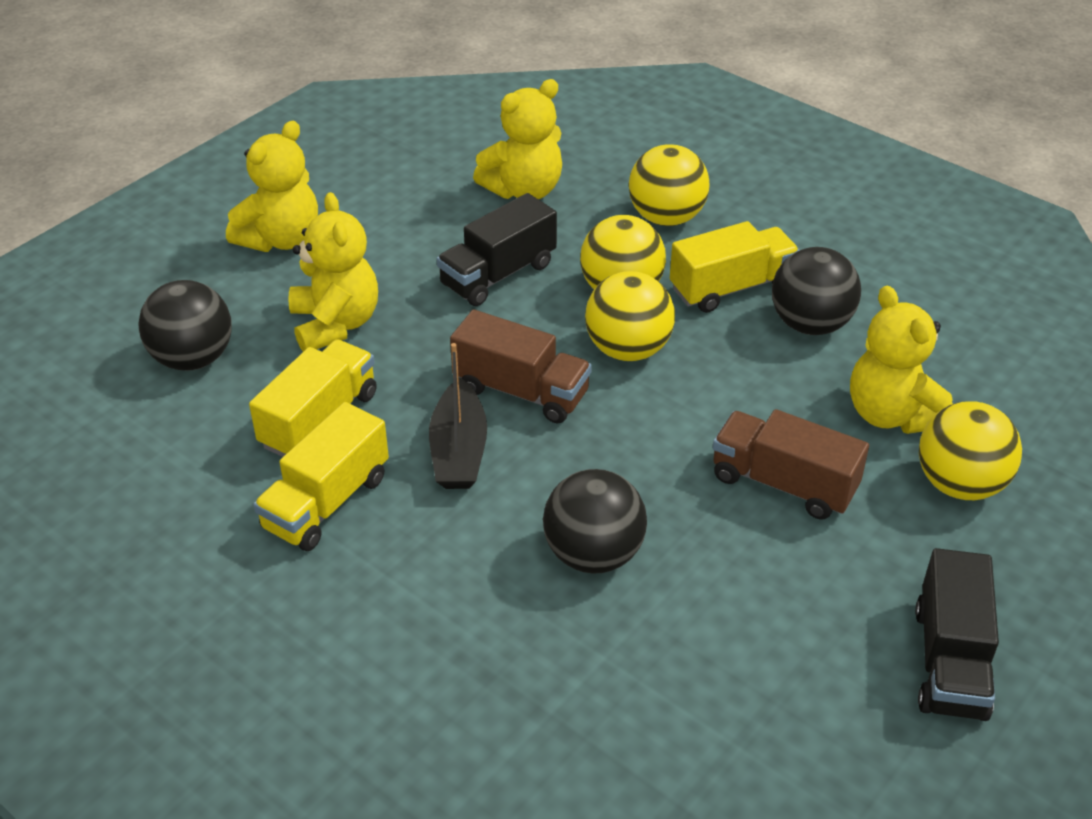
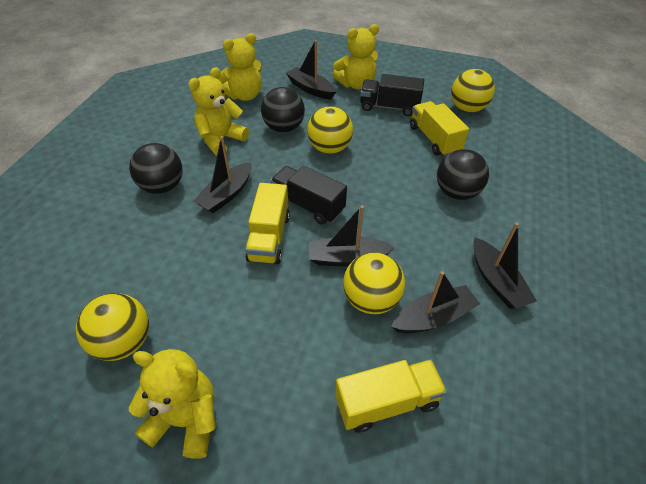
black boat: [429,343,487,489] = 1 -> [193,136,252,213] [286,40,336,99] [309,206,395,267] [391,271,480,333] [473,222,537,309] = 5
brown truck: [450,310,592,424] [713,409,869,520] = 2 -> none = 0

